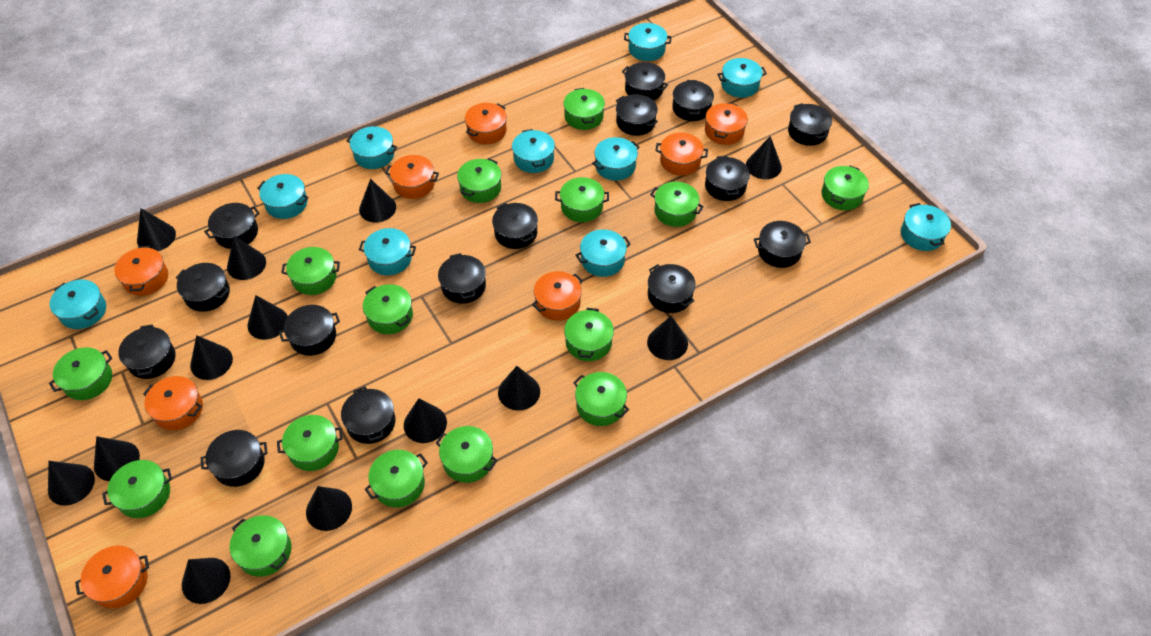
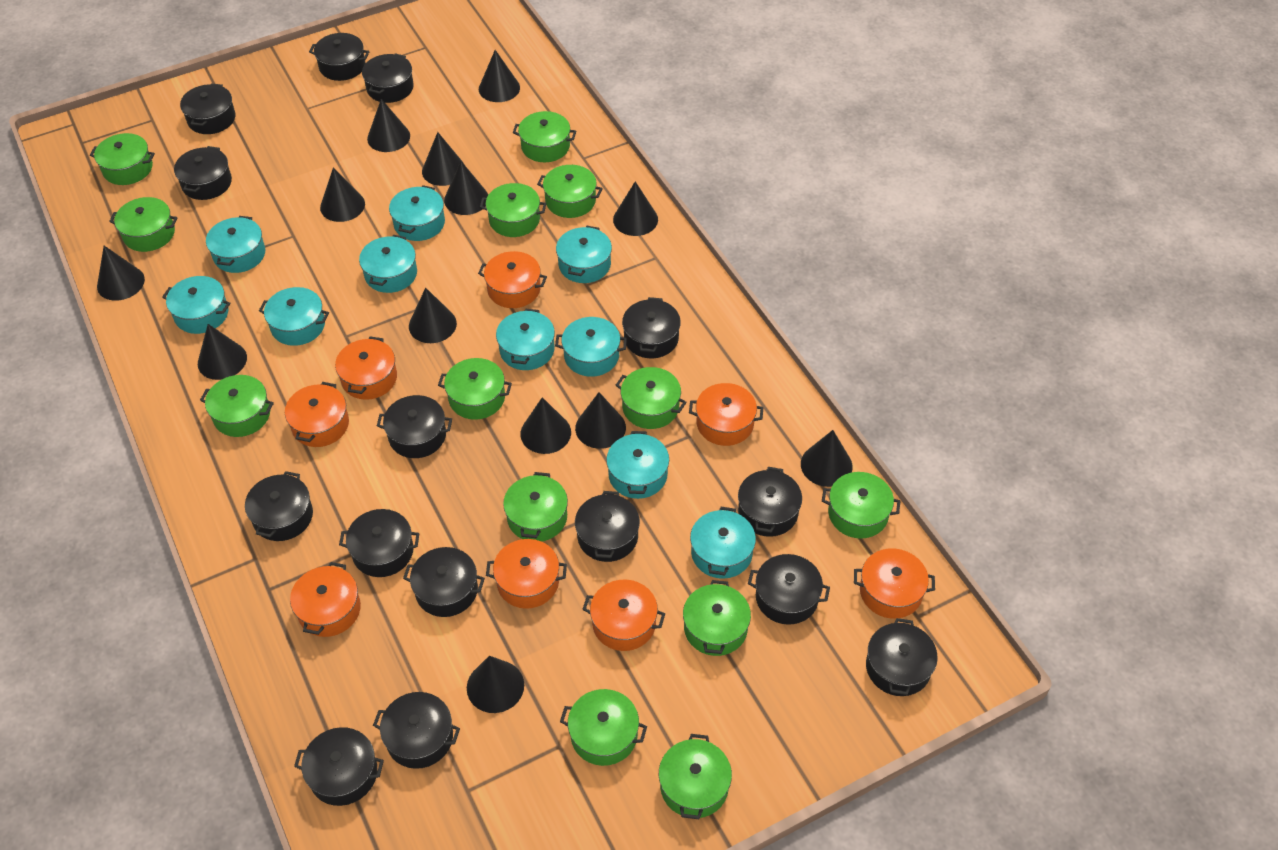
green pot: [49,347,112,400] [102,460,172,518] [230,515,291,577] [277,415,343,471] [281,247,340,295] [363,284,413,334] [365,450,428,508] [436,426,497,483] [457,158,501,203] [555,177,609,222] [563,88,605,130] [564,308,614,361] [574,372,629,426] [650,182,704,227] [821,166,869,210] = 15 -> [90,133,155,185] [109,197,177,252] [200,375,274,437] [438,358,512,420] [480,183,546,237] [503,472,568,542] [513,111,576,162] [537,165,603,218] [560,689,647,766] [616,367,687,429] [659,734,732,819] [683,580,751,656] [822,472,900,539] = 13

